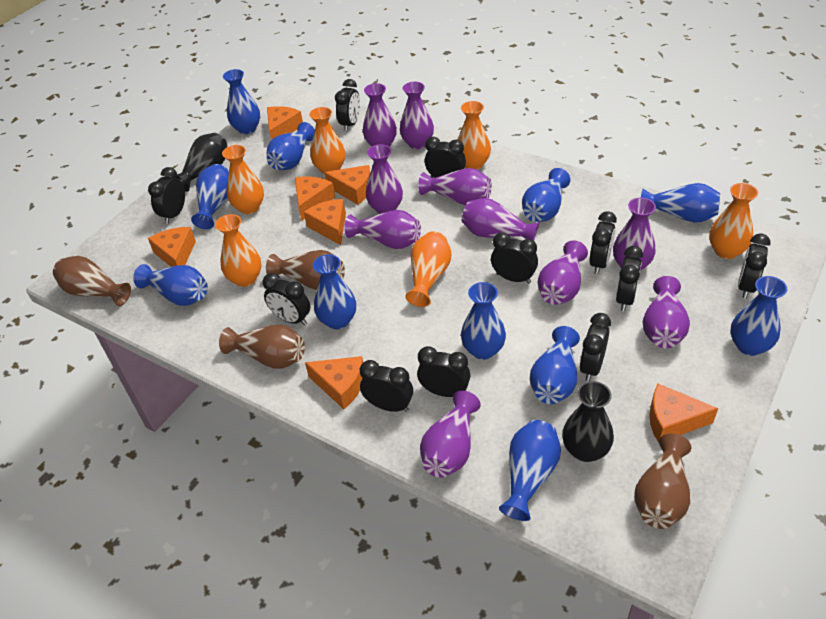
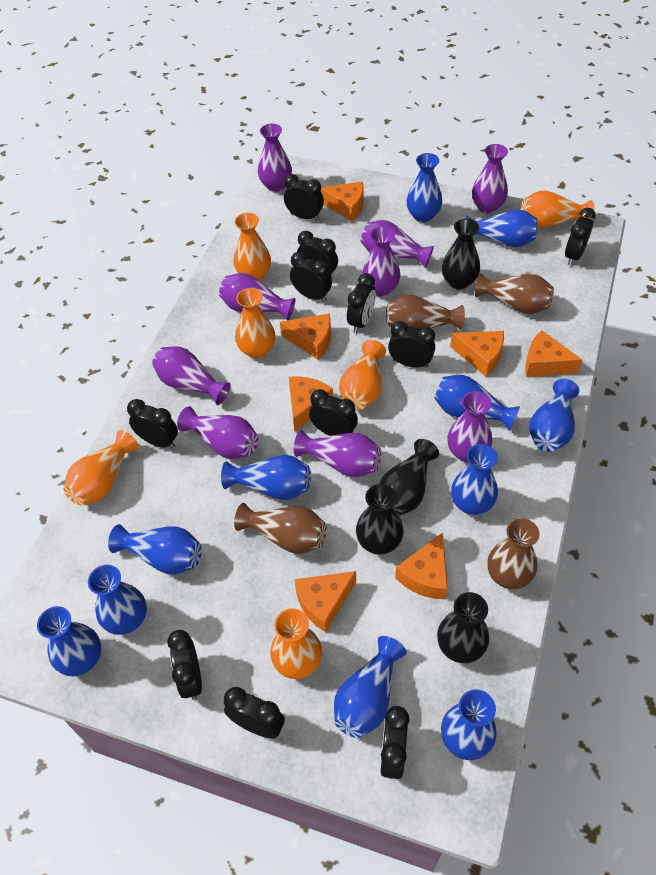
black vase: [174,133,227,192] [562,381,614,462] = 2 -> [356,484,403,555] [379,439,439,516] [437,592,489,663] [442,219,480,290] = 4
purple vase: [344,210,421,249] [363,83,397,147] [366,144,403,214] [400,82,434,149] [418,168,492,205] [420,391,481,478] [462,198,539,241] [538,240,588,305] [613,198,656,271] [643,276,690,348] = 10 -> [152,346,231,405] [177,406,258,459] [219,273,296,321] [258,124,292,192] [294,430,381,477] [361,220,434,268] [362,226,400,297] [448,391,492,463] [472,144,508,213] = 9

